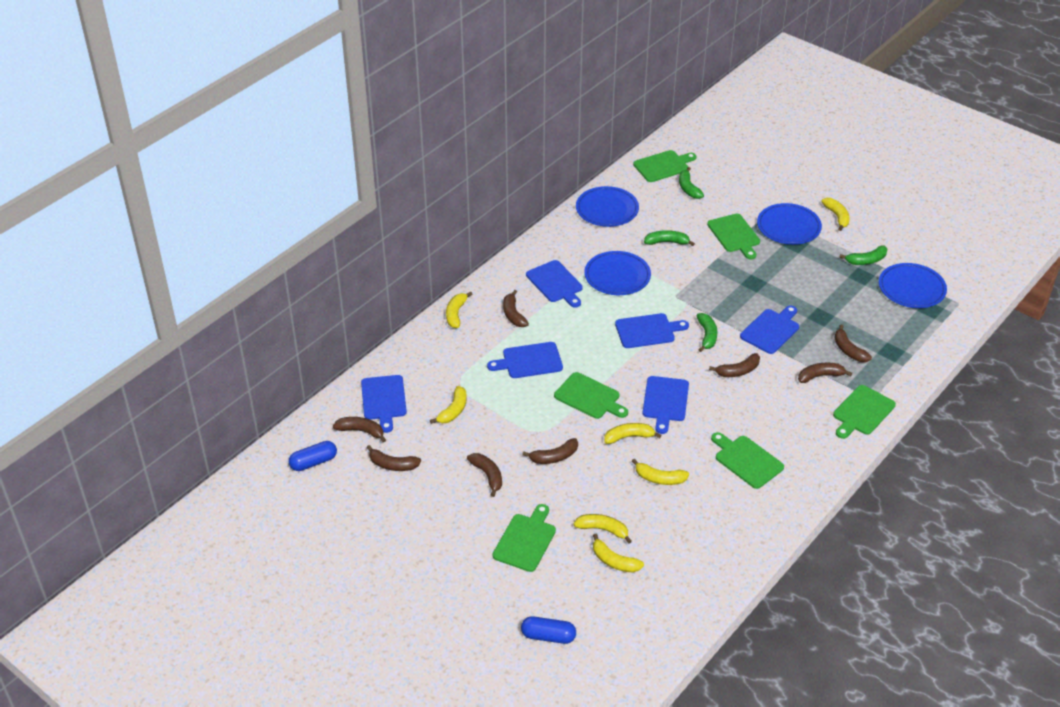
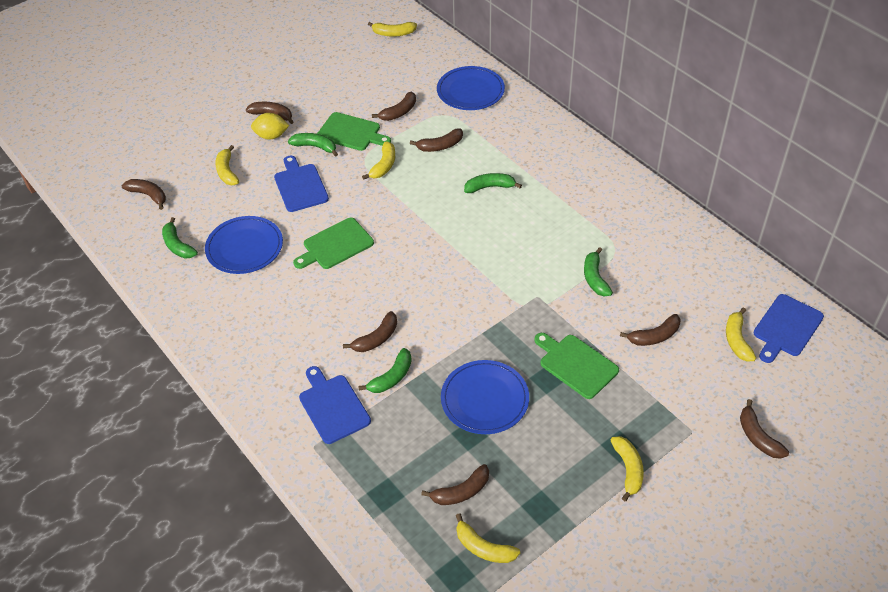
blue capsule: [289,441,337,471] [521,616,576,644] = 2 -> none = 0
blue cutting board: [361,375,407,433] [487,342,563,378] [526,260,583,308] [615,313,689,348] [643,376,689,434] [740,306,799,354] = 6 -> [274,155,329,212] [299,366,371,444] [753,294,824,363] = 3
blue plate: [576,186,639,227] [584,251,651,295] [757,203,822,245] [879,263,947,308] = 4 -> [205,216,283,274] [437,66,505,110] [441,360,529,434] = 3
green banana: [644,230,695,246] [679,167,704,199] [697,313,717,352] [839,245,887,265] = 4 -> [162,217,198,259] [288,133,338,157] [358,348,412,393] [464,173,522,193] [584,247,613,296] = 5
green cutting board: [493,504,556,572] [554,372,628,419] [633,150,696,182] [707,214,760,260] [711,432,784,489] [833,385,896,439] = 6 -> [293,218,374,269] [317,112,391,151] [534,333,619,399] = 3
yellow banana: [430,386,467,424] [446,292,473,328] [573,514,632,544] [593,534,644,573] [604,423,661,444] [632,459,689,485] [821,198,850,231] = 7 -> [215,145,239,185] [362,142,395,180] [368,22,417,37] [456,513,520,563] [611,436,644,501] [726,307,756,361] = 6
yellow lemon: none = 0 -> [251,113,289,139] = 1

